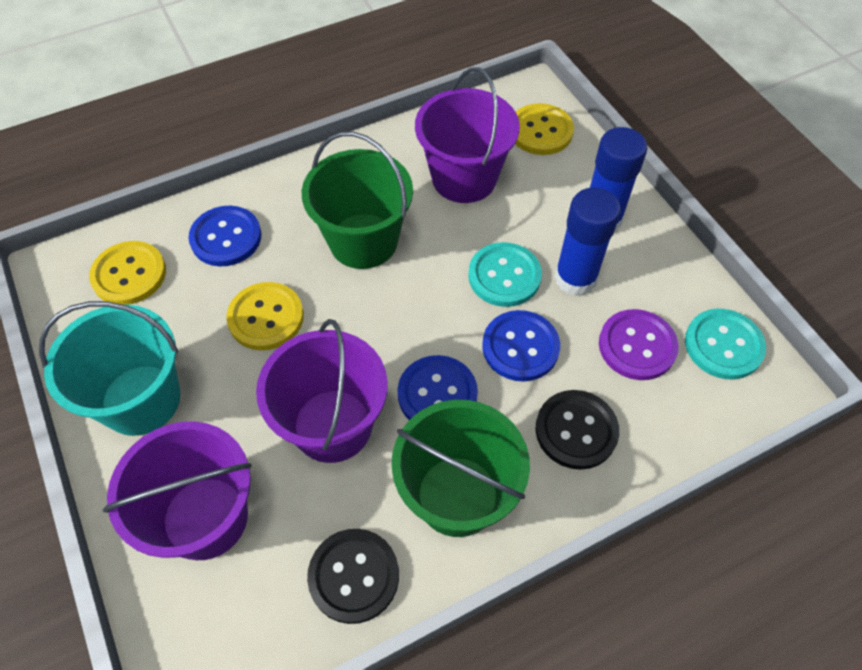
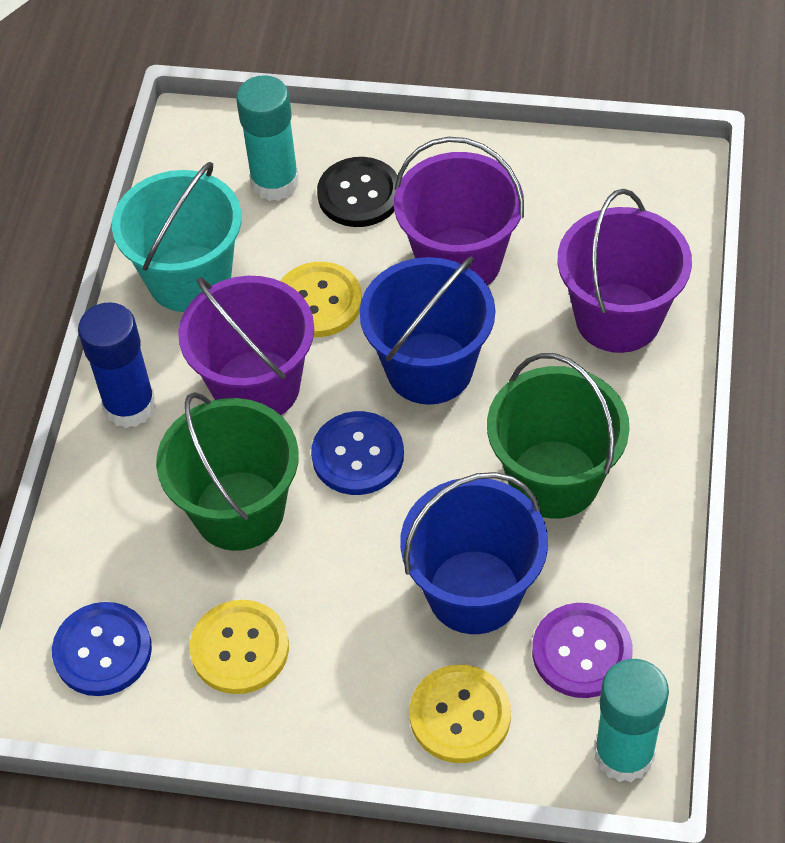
black button: [307,529,399,624] [536,390,619,470] = 2 -> [317,157,398,227] = 1
blue bucket: none = 0 -> [360,256,495,405] [400,472,548,634] = 2
blue button: [188,206,261,266] [397,355,478,420] [482,310,560,381] = 3 -> [52,602,152,696] [311,411,404,495] = 2
blue glue stick: [554,187,621,296] [590,127,647,232] = 2 -> [78,302,156,428] = 1
turquoise button: [468,242,542,307] [685,309,766,379] = 2 -> none = 0
turquoise glue stick: none = 0 -> [236,75,299,201] [594,659,669,782] = 2

